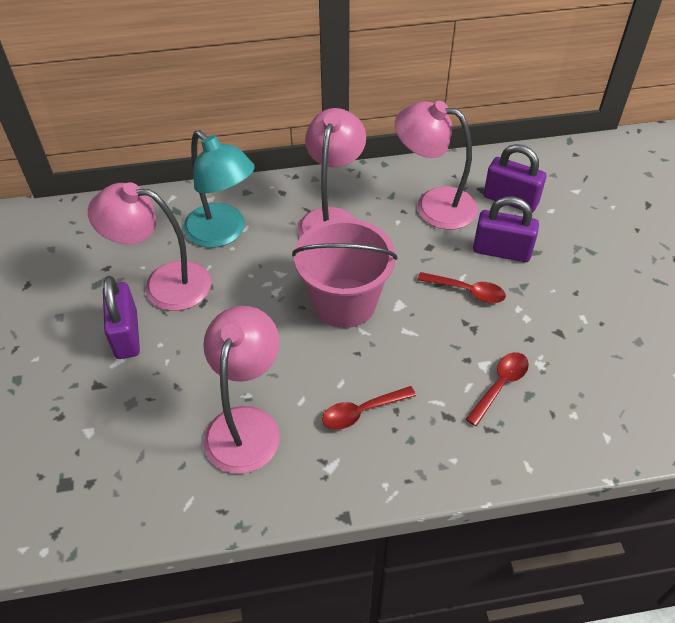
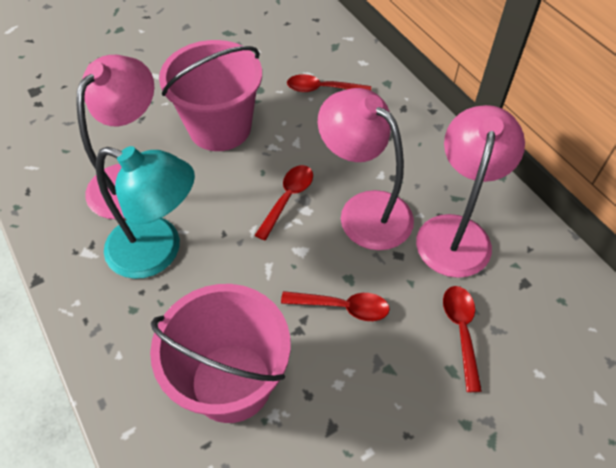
pink bucket: [292,218,397,328] = 1 -> [150,284,291,423] [159,40,262,151] = 2
pink lamp: [88,182,211,311] [203,306,280,474] [298,108,366,237] [395,101,478,230] = 4 -> [76,55,154,219] [318,88,414,250] [416,105,525,278] = 3
purple padlock: [103,276,140,359] [473,196,539,262] [483,144,546,213] = 3 -> none = 0
red spoon: [322,386,416,430] [417,272,506,303] [466,352,529,426] = 3 -> [255,165,313,240] [281,291,390,321] [287,74,371,92] [443,286,482,392] = 4

